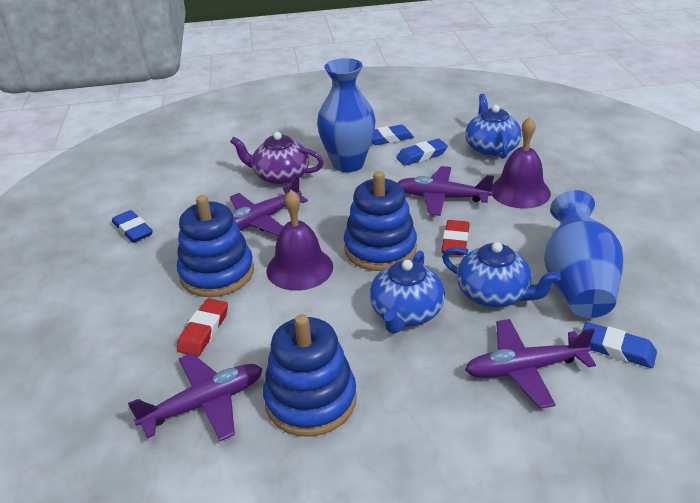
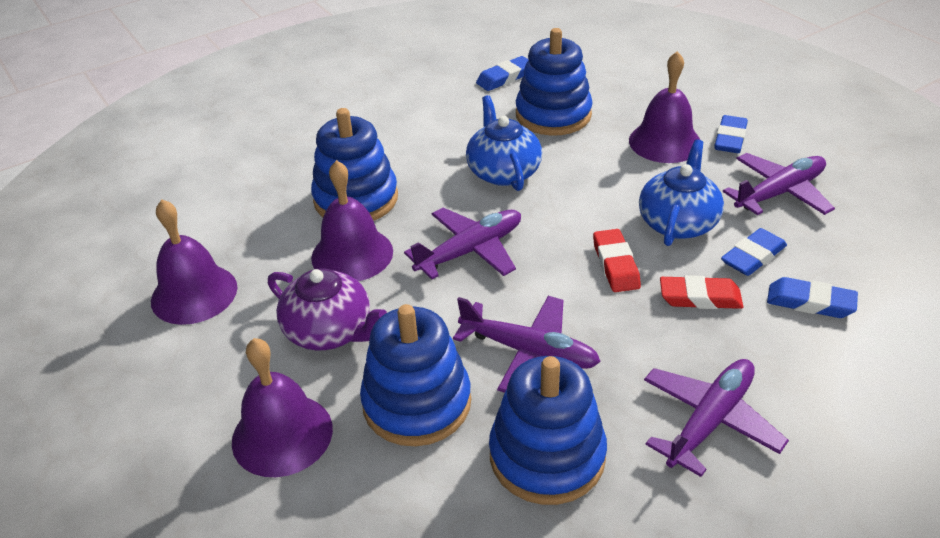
blue stacking toy: [177,195,254,297] [263,314,357,437] [344,171,417,271] = 3 -> [311,108,398,221] [360,304,471,446] [489,356,607,505] [516,28,593,136] = 4
blue teapot: [369,250,445,334] [442,242,561,307] [465,94,522,159] = 3 -> [466,95,542,191] [639,139,724,246] = 2
blue vase: [317,58,376,172] [544,190,623,318] = 2 -> none = 0
purple bell: [266,190,333,291] [491,117,551,209] = 2 -> [151,199,237,325] [232,338,333,477] [311,160,393,281] [629,51,700,163] = 4

